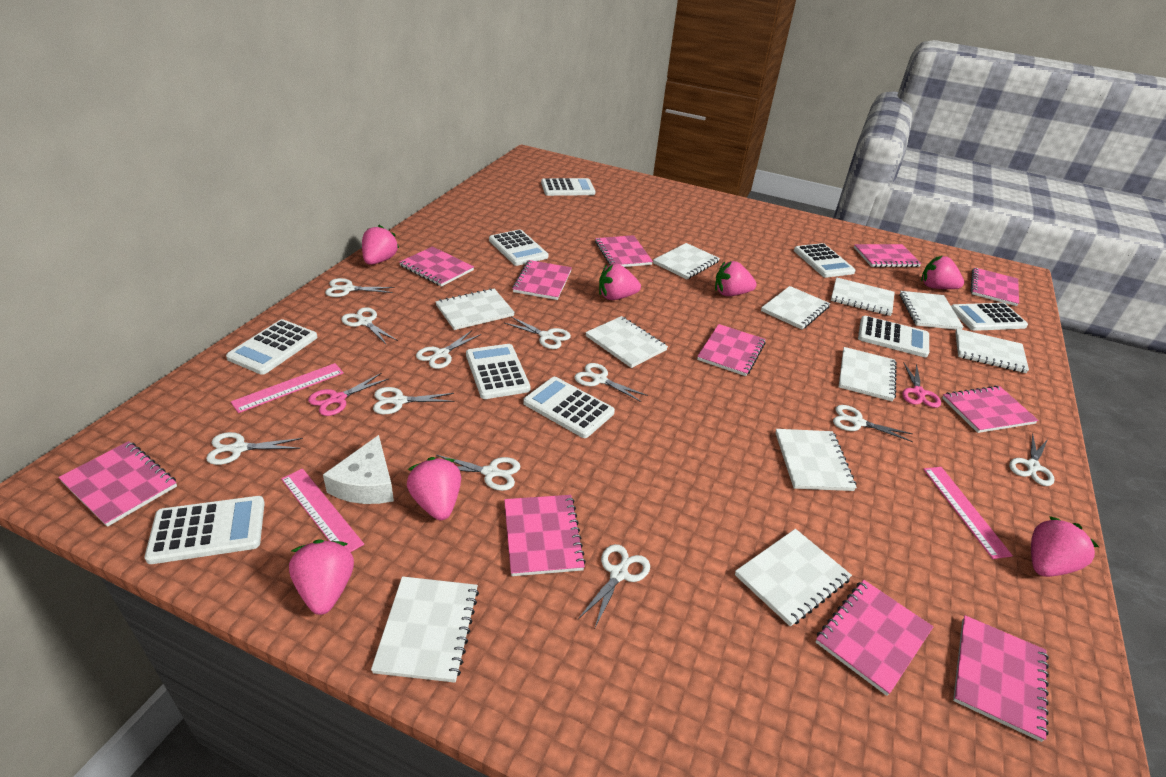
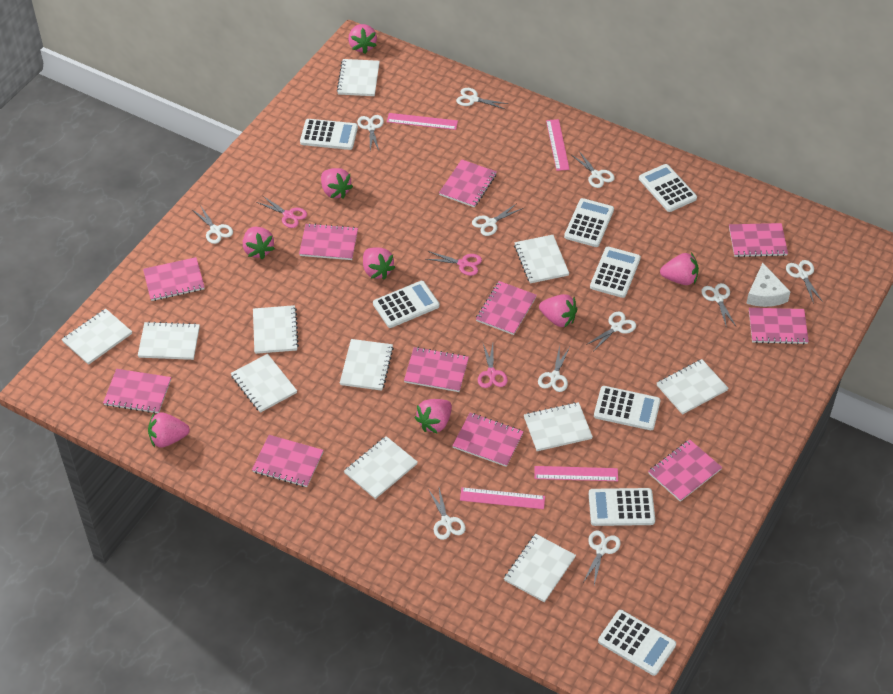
pink ruler: [231,363,344,413] [281,469,364,552] [923,467,1013,559] = 3 -> [387,113,458,130] [460,487,545,509] [534,466,618,481] [546,119,570,171] = 4
pink scissors: [308,373,388,416] [903,362,941,408] = 2 -> [257,196,307,228] [426,251,482,276] [478,344,508,388] = 3
pink strawberry: [289,540,354,615] [362,225,399,265] [407,457,461,520] [599,264,641,300] [715,261,757,296] [921,256,964,289] [1031,516,1099,577] = 7 -> [148,412,190,448] [243,227,275,259] [321,168,353,199] [348,24,377,54] [363,247,396,280] [415,399,452,434] [539,294,577,328] [660,253,699,285] = 8
white calculator: [145,496,265,564] [226,319,317,375] [466,344,530,399] [489,229,548,266] [523,377,615,438] [541,178,595,196] [794,243,856,278] [858,316,929,357] [951,303,1028,331] = 9 -> [300,119,358,150] [373,281,440,328] [564,198,614,247] [589,488,655,526] [590,247,641,298] [594,386,661,430] [598,610,676,676] [639,164,697,212] = 8

